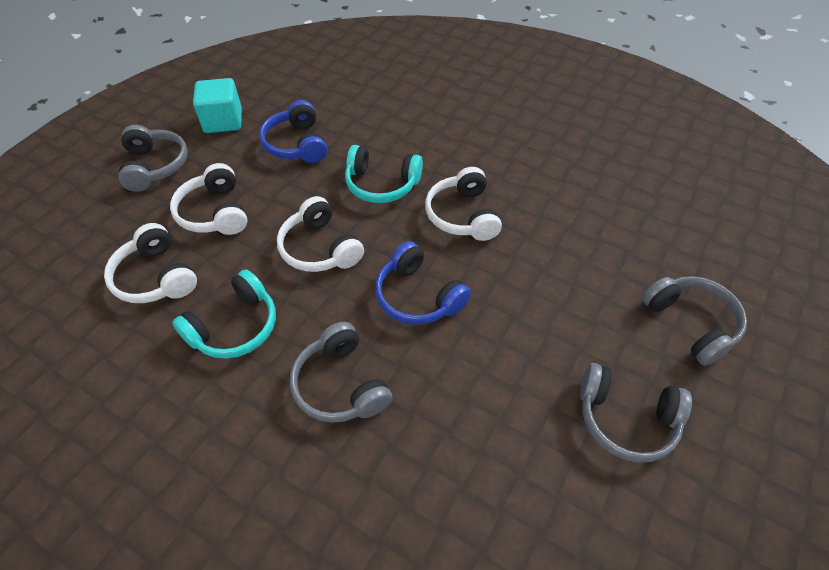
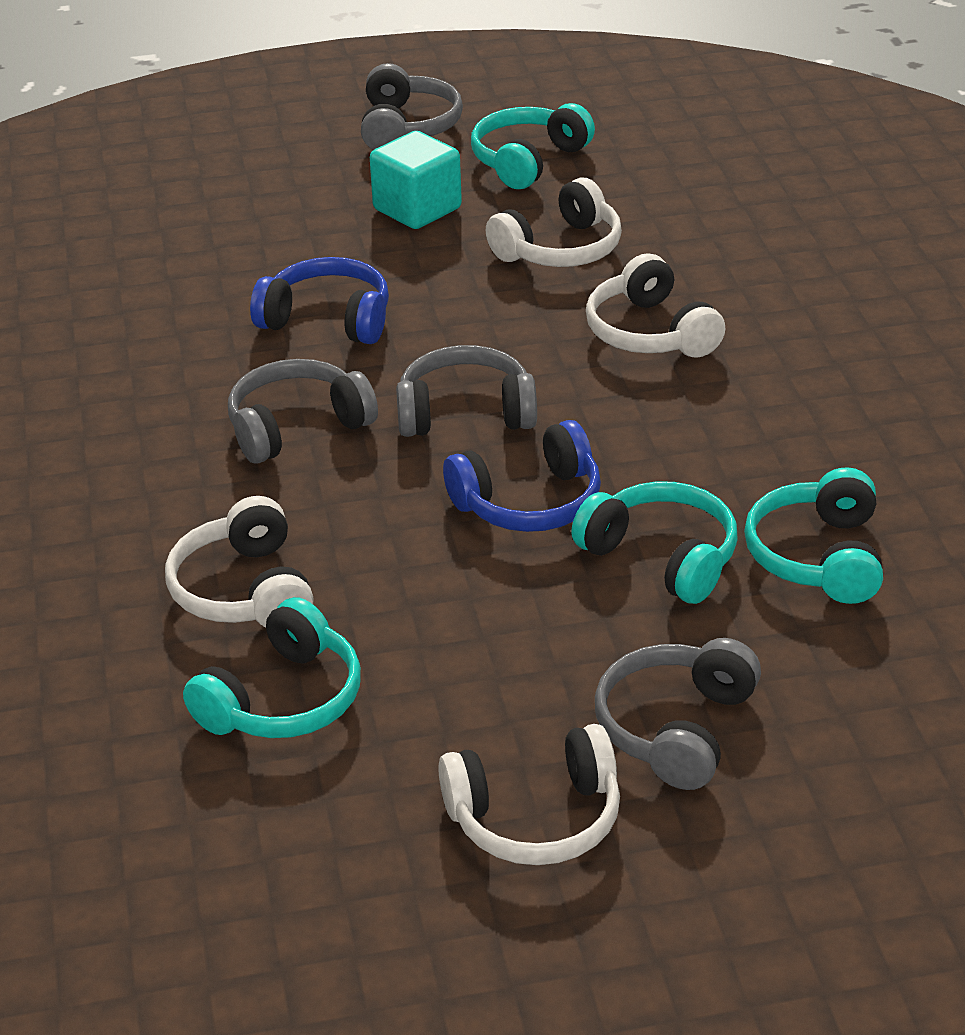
turquoise headphones: [172,269,276,359] [345,145,423,203] = 2 -> [183,597,361,738] [471,103,595,189] [571,481,738,604] [744,467,883,604] = 4

